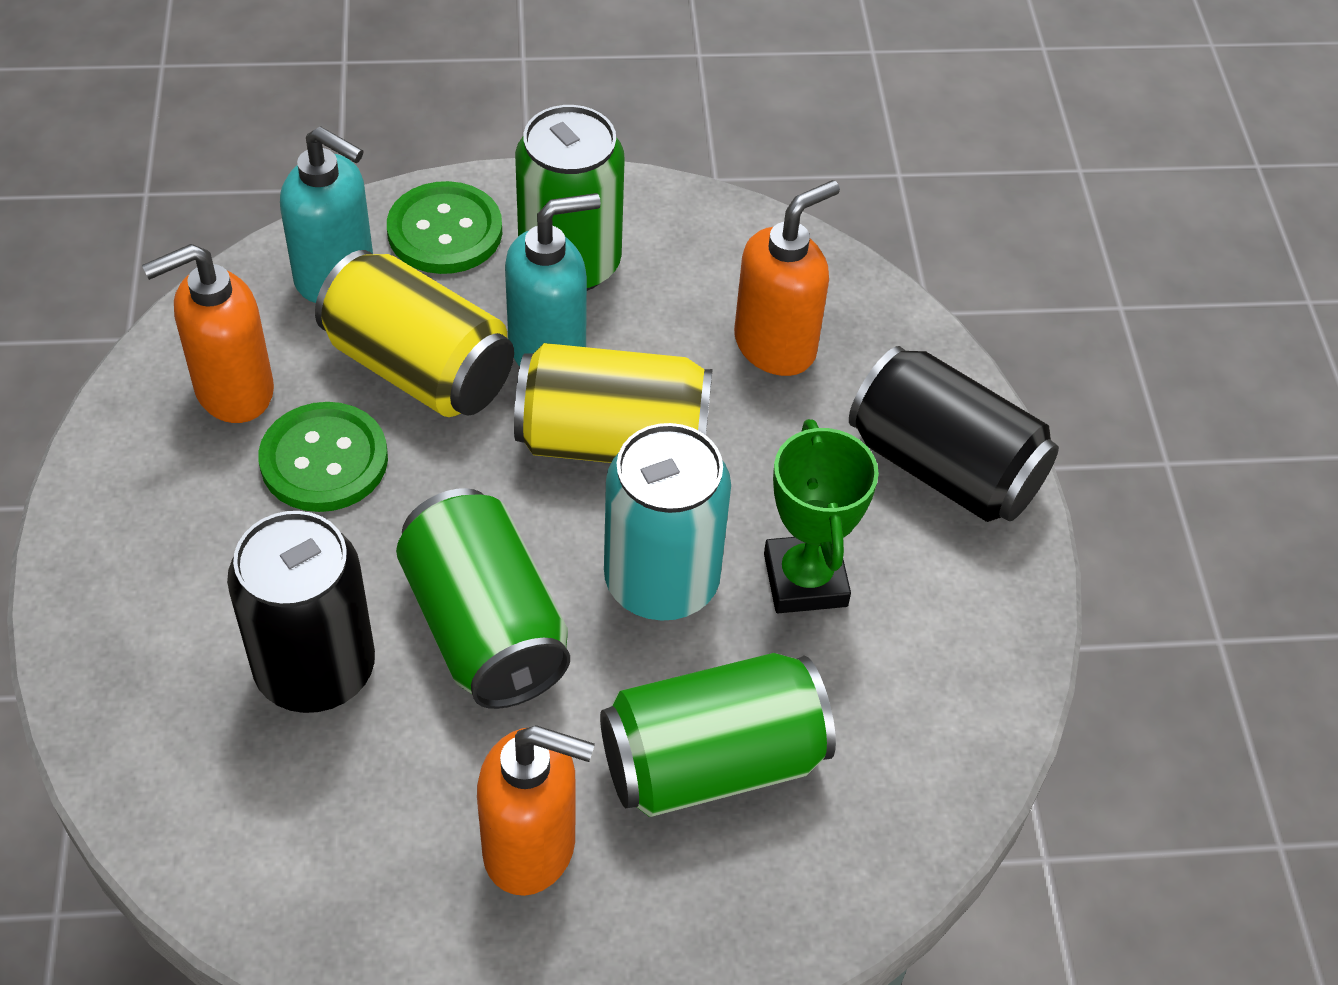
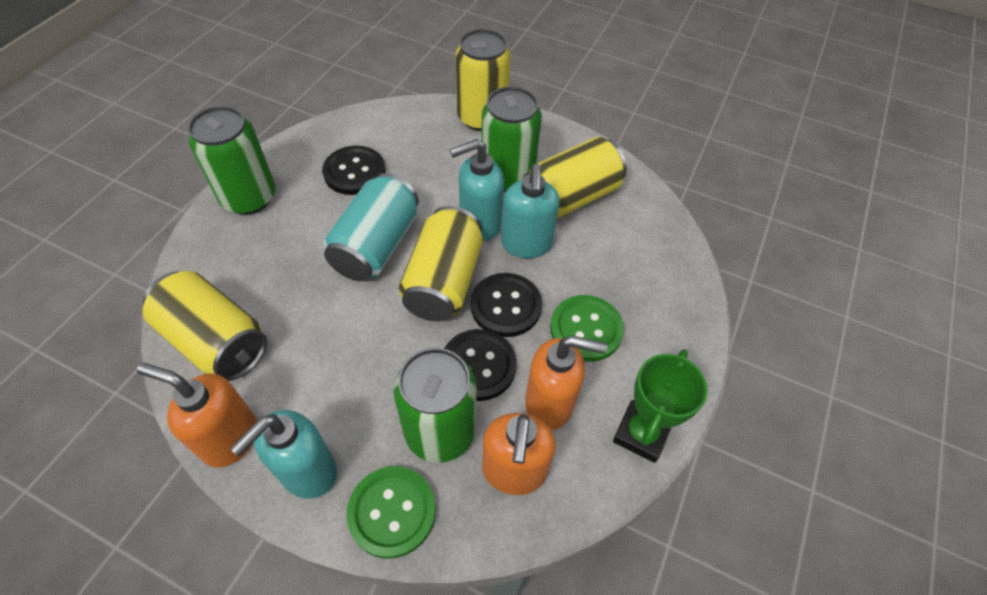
black button: none = 0 -> [322,146,385,195] [444,329,517,401] [471,273,542,337] = 3
black can: [227,511,375,713] [849,346,1059,522] = 2 -> none = 0
turquoise soap dispenser: [280,126,373,303] [505,193,601,367] = 2 -> [230,410,337,499] [450,139,504,241] [501,164,560,258] = 3
yellow can: [315,250,514,417] [514,343,713,463] = 2 -> [143,271,267,381] [399,206,483,321] [455,29,511,131] [523,137,627,218] = 4

